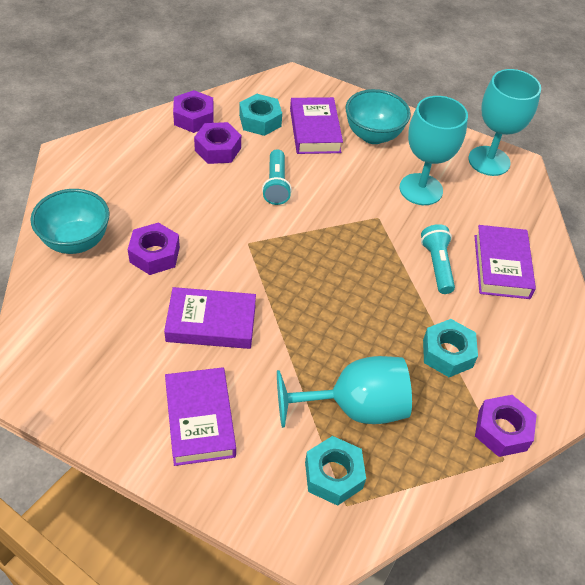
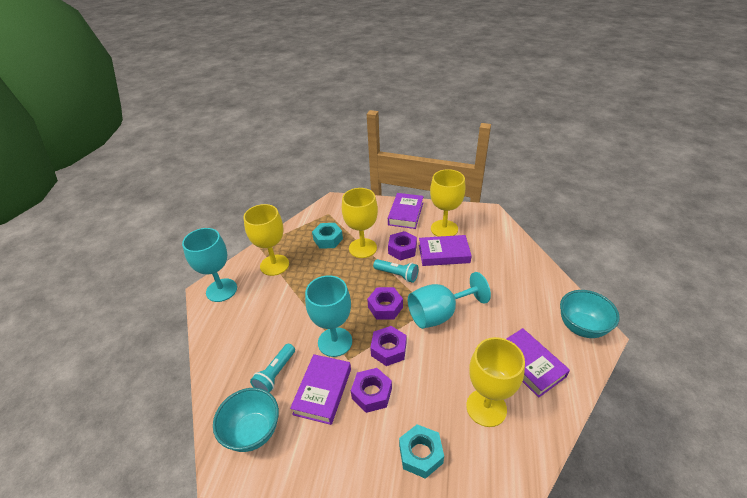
turquoise nut: [239,94,282,136] [305,436,366,506] [423,319,478,377] = 3 -> [312,223,343,249] [399,424,444,479] = 2
yellow goblet: none = 0 -> [243,204,289,276] [342,188,378,258] [430,169,466,237] [466,337,525,427] = 4

